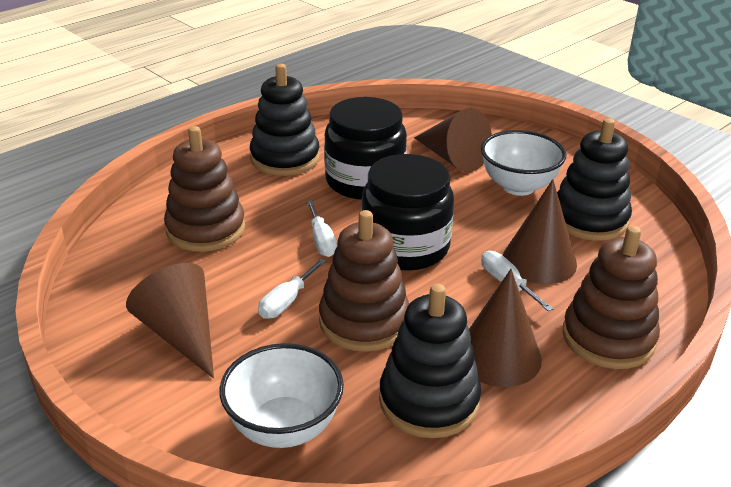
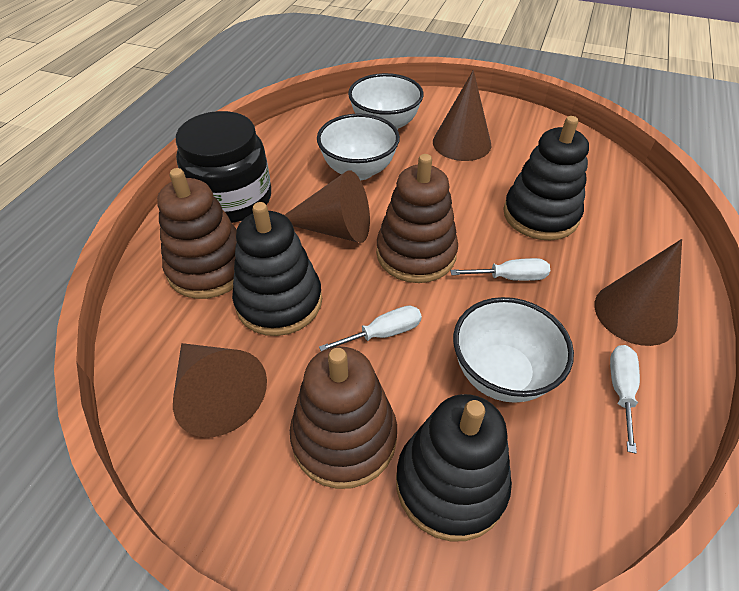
black jar: [324,97,407,200] [361,154,454,271] = 2 -> [176,111,271,223] = 1
white bowl: [219,343,344,448] [481,130,566,196] = 2 -> [317,113,400,180] [348,73,424,130] [453,297,574,403] = 3

